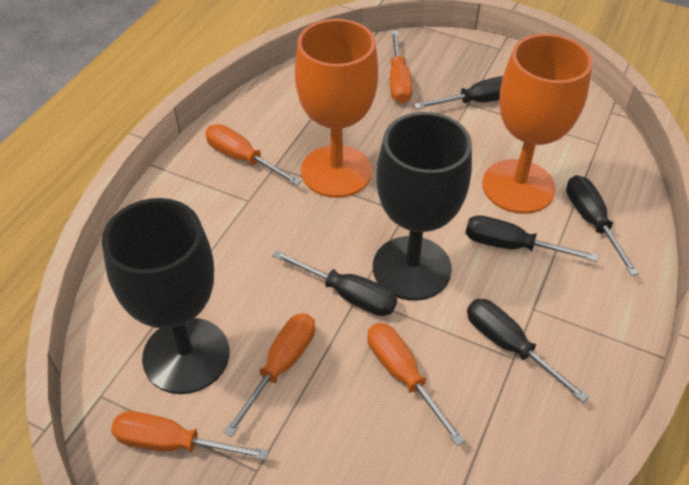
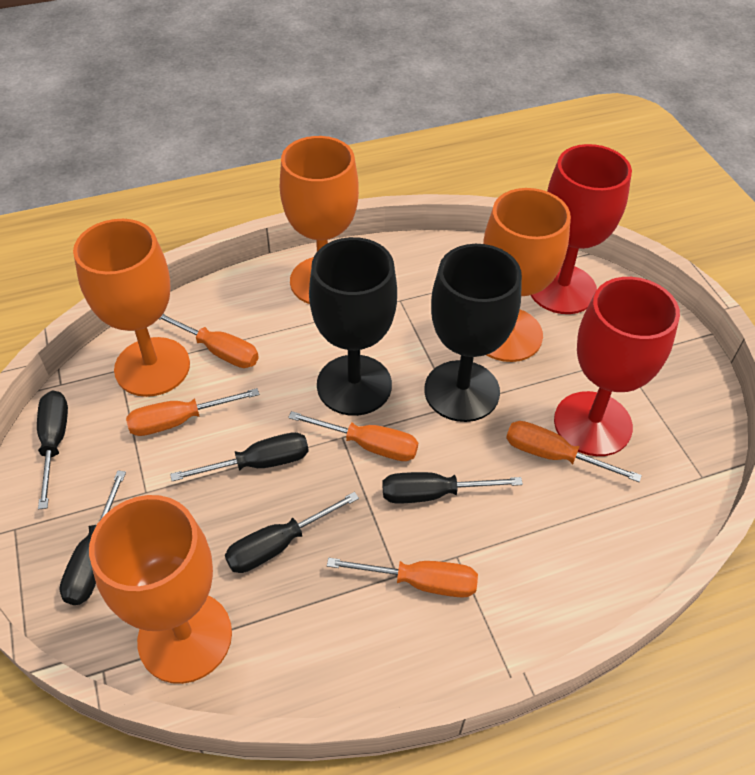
orange goblet: [295,19,378,198] [482,34,593,214] = 2 -> [73,219,190,397] [89,495,232,684] [280,136,359,304] [483,188,571,362] = 4
red goblet: none = 0 -> [531,144,632,314] [554,277,680,456] = 2

